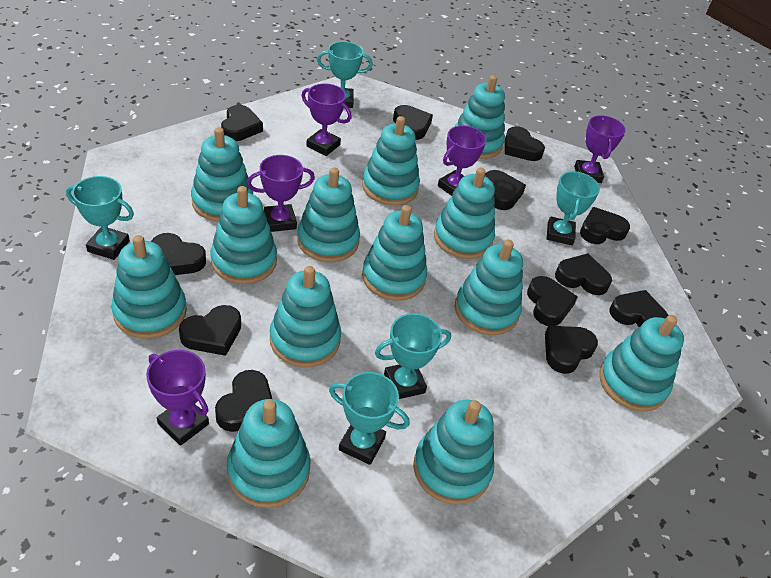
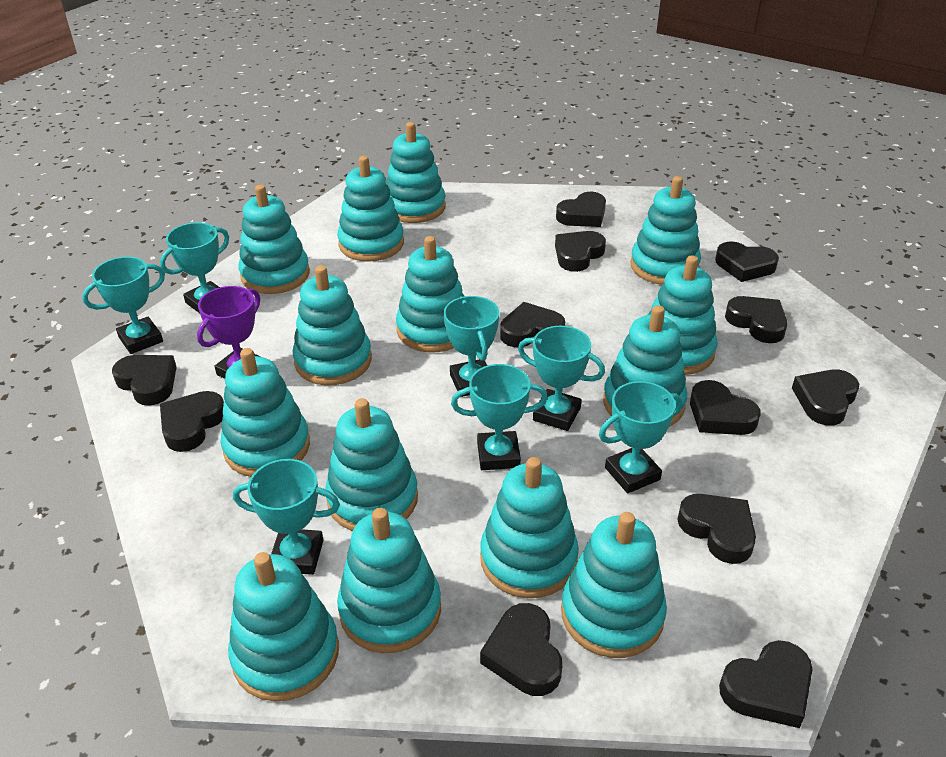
purple trophy: [146,350,209,446] [247,155,315,232] [301,83,352,156] [438,125,486,196] [574,115,626,183] = 5 -> [197,286,261,379] = 1
turquoise stacking toy: [111,235,187,339] [191,127,253,222] [210,186,277,284] [227,399,311,508] [270,266,341,367] [297,168,360,262] [362,116,420,205] [362,205,427,301] [413,400,494,505] [434,168,495,259] [455,75,505,159] [455,240,523,335] [599,315,684,411] = 13 -> [220,348,310,477] [228,552,339,702] [238,185,310,294] [293,265,372,386] [325,398,418,531] [337,156,404,262] [337,508,441,653] [386,122,446,223] [396,236,464,352] [480,457,579,598] [561,512,667,658] [603,305,687,427] [630,176,701,285] [648,255,718,375] = 14
turquoise trophy: [66,176,134,260] [317,41,373,108] [329,372,410,465] [375,313,451,399] [547,171,600,245] = 5 -> [82,257,165,354] [160,222,229,313] [233,459,340,575] [444,296,499,397] [451,364,548,470] [518,326,605,431] [599,381,682,493] = 7

